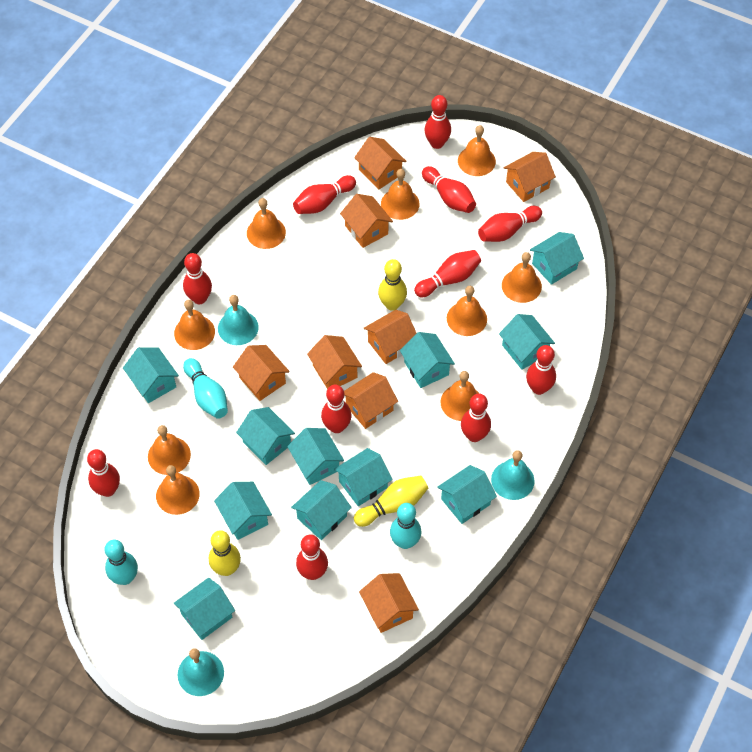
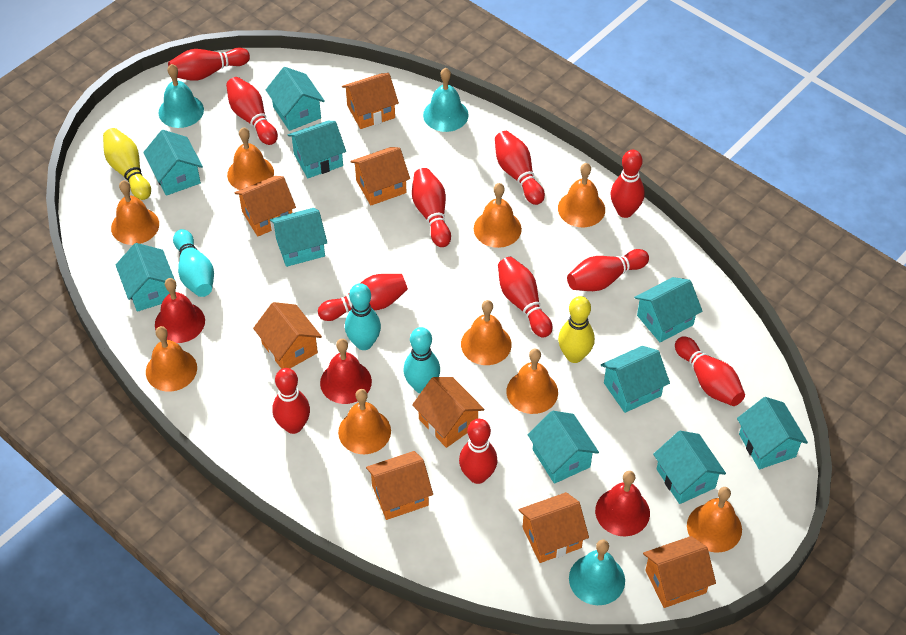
red bell: none = 0 -> [155,278,205,343] [320,339,372,404] [595,471,650,536] = 3
turquoise house: [123,347,179,403] [174,578,235,640] [214,482,272,540] [236,407,295,465] [287,428,344,485] [291,480,352,540] [334,448,393,506] [400,332,455,388] [437,465,497,524] [499,314,555,370] [530,232,584,285] = 11 -> [116,243,175,312] [143,130,203,196] [266,67,325,131] [270,208,327,267] [288,121,346,178] [528,411,599,484] [601,346,670,413] [634,277,703,342] [653,431,726,504] [737,397,808,469] = 10
yellow bowling pin: [209,530,241,576] [354,476,428,527] [378,259,407,311] = 3 -> [103,128,151,200] [558,296,595,363] = 2

